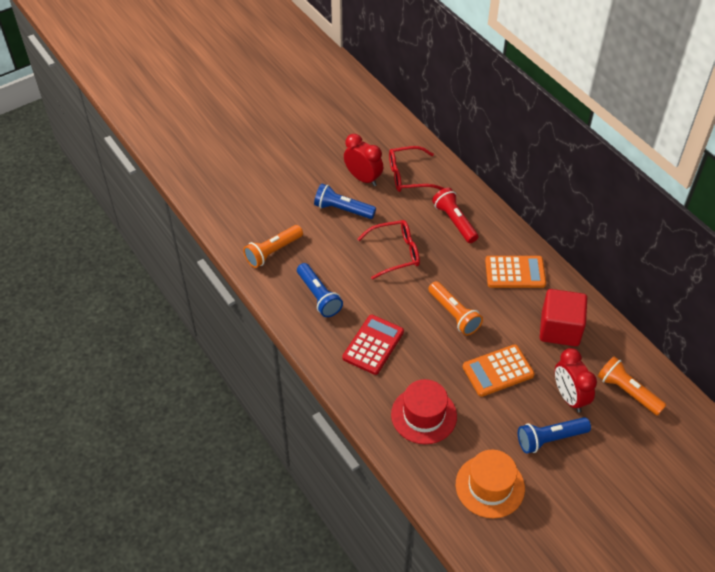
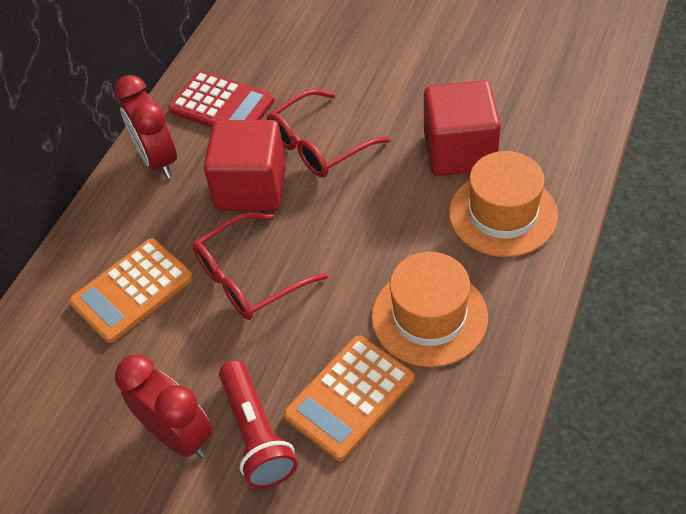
blue flashlight: [297,263,343,317] [314,184,376,219] [518,417,591,454] = 3 -> none = 0
orange flashlight: [243,225,303,268] [428,281,483,335] [598,356,666,416] = 3 -> none = 0
orange hat: [456,449,525,518] = 1 -> [372,252,488,367] [449,151,558,257] = 2
red cube: [540,289,587,346] = 1 -> [203,120,286,211] [424,80,501,176] = 2
red hat: [391,379,457,444] = 1 -> none = 0

